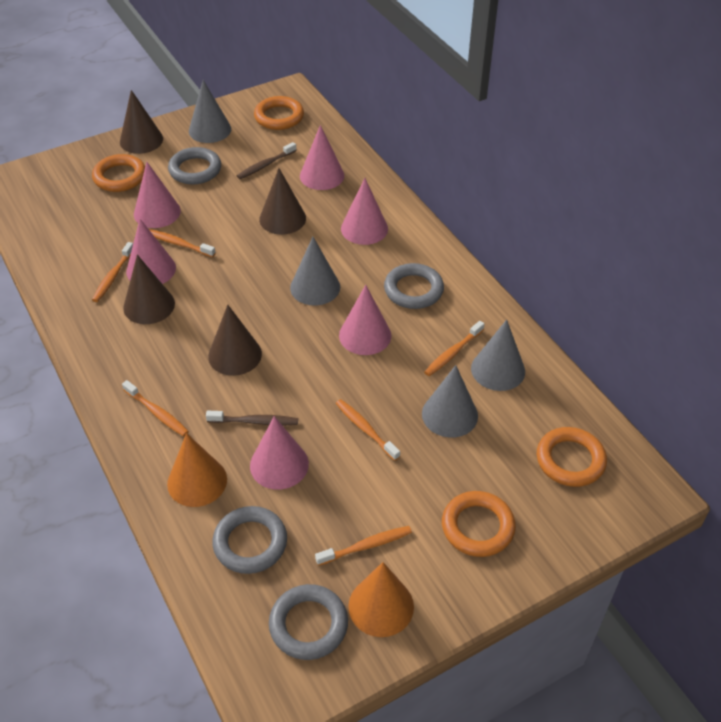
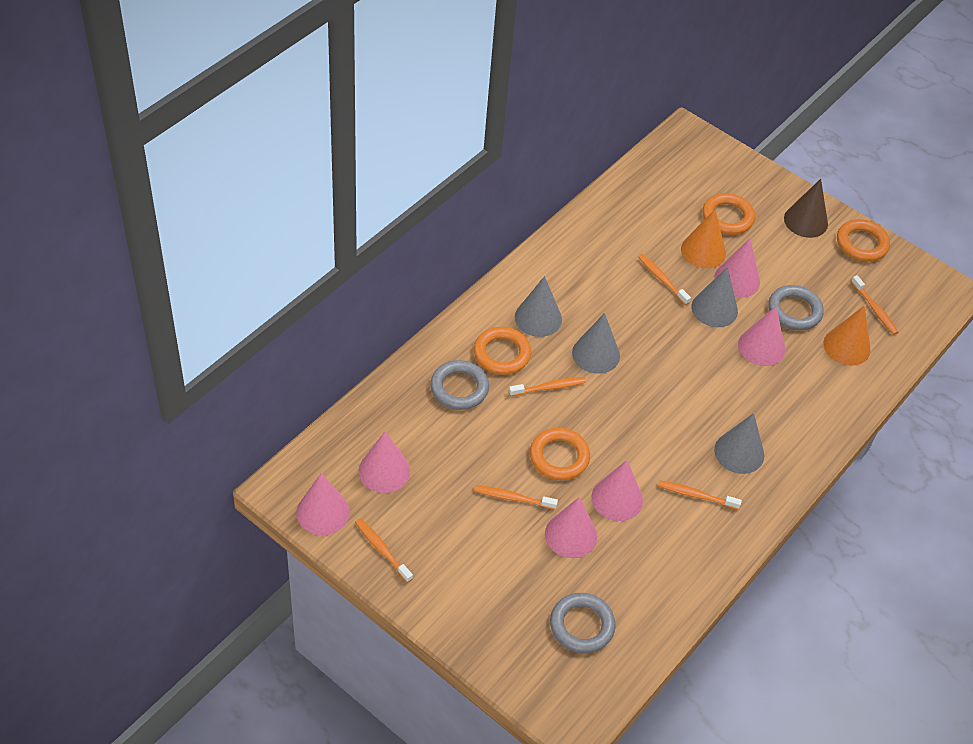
brown cone: [120,90,163,154] [123,255,175,324] [208,305,262,376] [259,168,306,235] = 4 -> [784,179,828,238] = 1
brown toothbrush: [206,411,298,426] [237,142,297,179] = 2 -> none = 0
grey ring: [168,147,221,185] [212,506,287,574] [269,584,348,660] [384,263,444,309] = 4 -> [430,360,489,410] [550,593,616,653] [768,285,824,330] = 3

